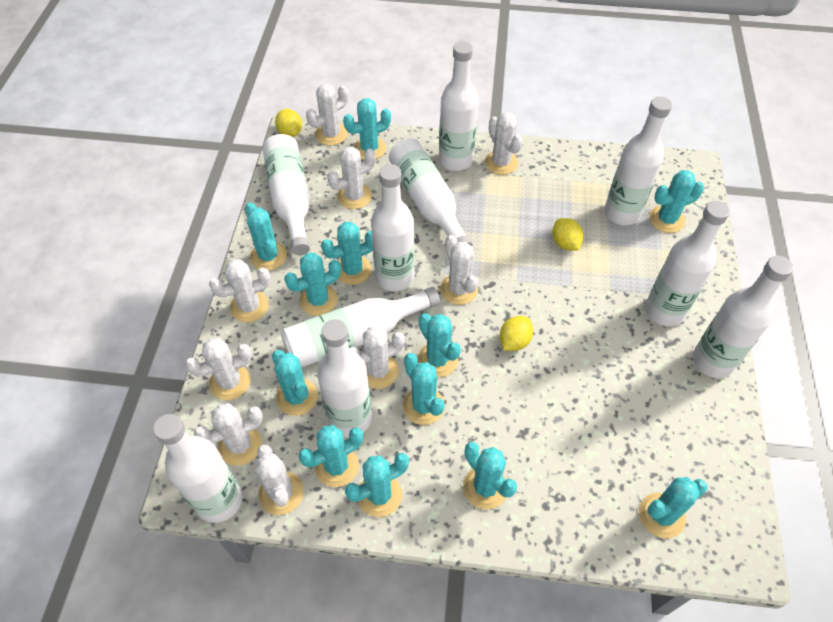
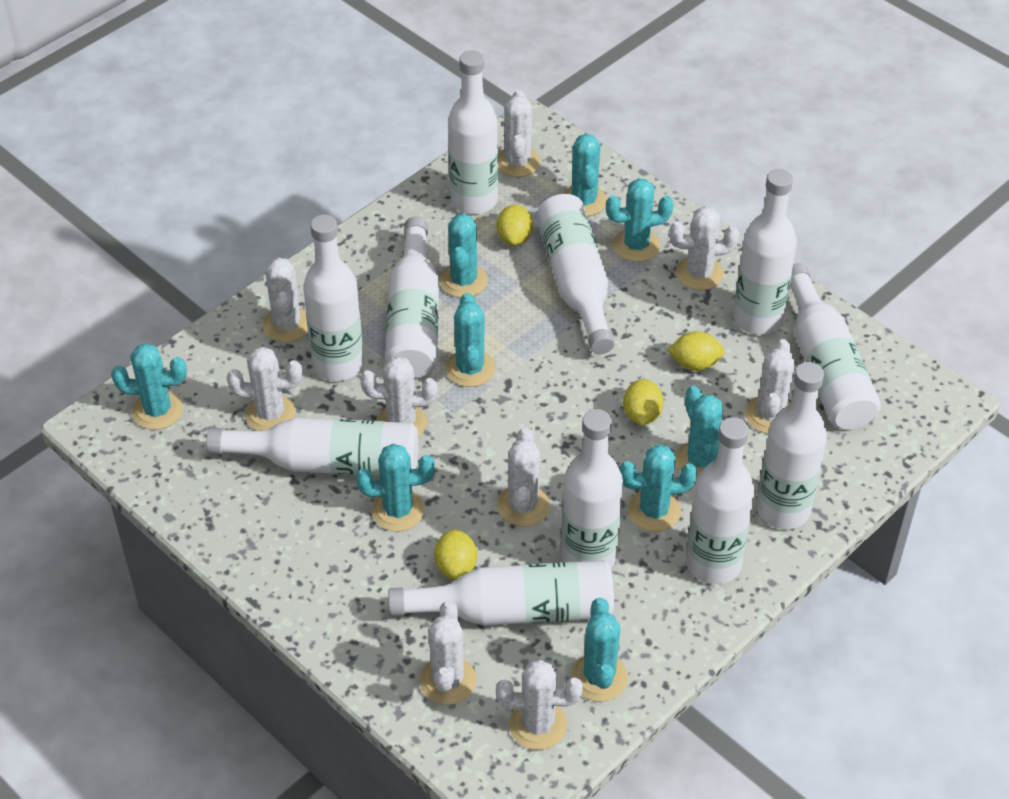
turquoise cactus: [245,202,287,271] [272,350,318,416] [284,253,341,316] [298,425,363,487] [321,222,373,285] [343,98,391,160] [345,453,409,517] [402,353,445,425] [418,313,461,377] [463,442,517,509] [639,477,708,538] [649,170,704,233] = 12 -> [111,343,187,430] [356,444,435,531] [440,213,488,298] [445,293,495,387] [563,134,607,216] [571,598,628,702] [606,178,674,262] [619,444,698,532] [675,385,723,480] = 9
white bottle: [153,414,242,523] [262,134,310,255] [281,287,440,368] [317,319,372,437] [371,164,414,291] [389,138,473,247] [439,41,479,171] [604,96,672,225] [645,201,730,326] [693,256,793,378] = 10 -> [206,418,418,476] [303,215,364,381] [385,217,439,378] [388,560,614,626] [448,50,498,214] [537,194,614,354] [561,409,623,568] [686,417,755,585] [733,169,797,335] [756,362,827,529] [790,263,881,429] = 11
yellow lemon: [275,109,302,137] [500,316,533,351] [552,218,583,250] = 3 -> [434,528,477,581] [496,205,533,246] [623,379,664,426] [667,331,725,371] = 4

